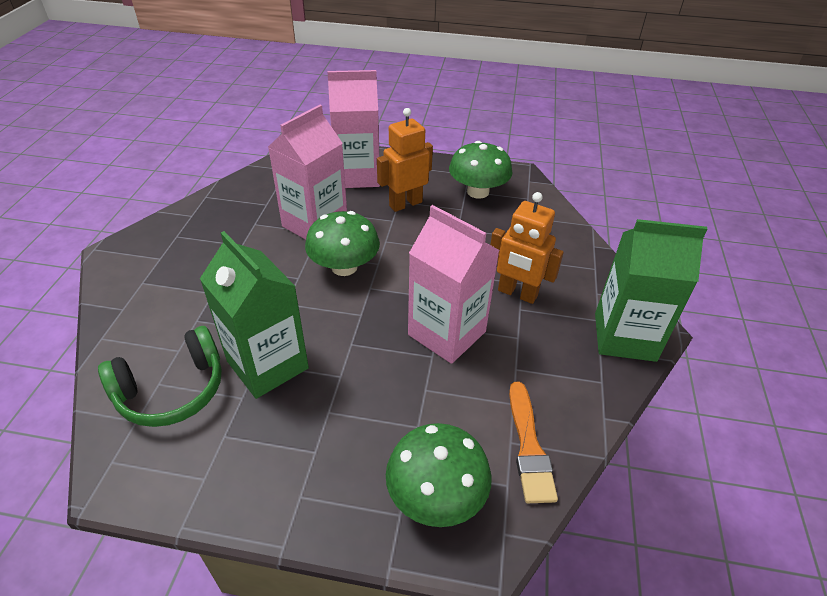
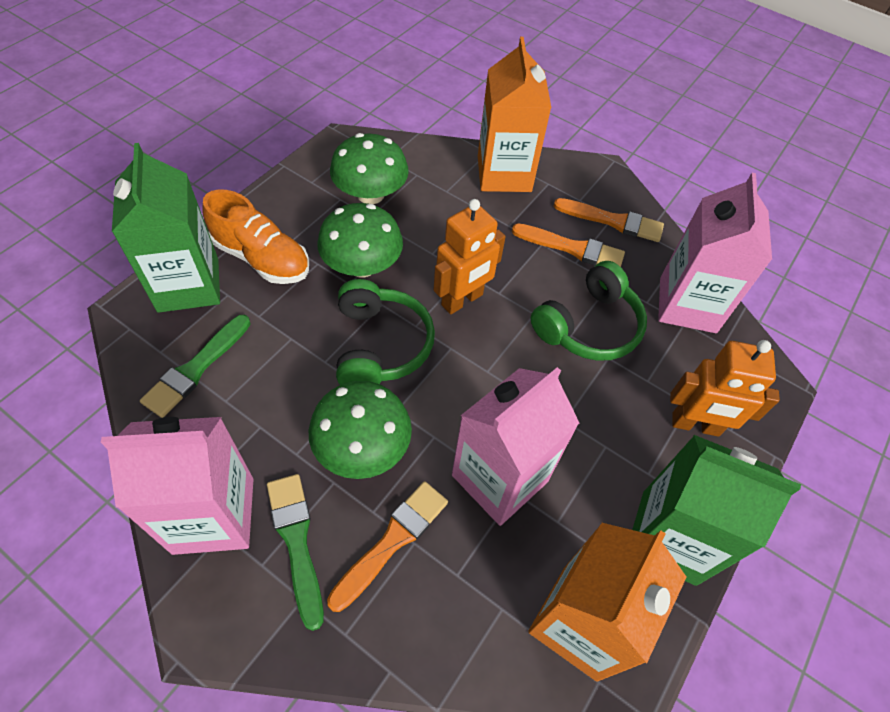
green brush: none = 0 -> [140,315,251,418] [267,474,324,631] = 2
green headphones: [98,326,222,427] = 1 -> [336,279,435,385] [531,261,647,361] = 2
orange brush: [509,382,558,503] = 1 -> [327,481,448,612] [512,223,625,267] [554,198,664,242] = 3
orange carton: none = 0 -> [478,37,551,192] [528,523,686,682] = 2
orange shoe: none = 0 -> [202,189,309,284] = 1

